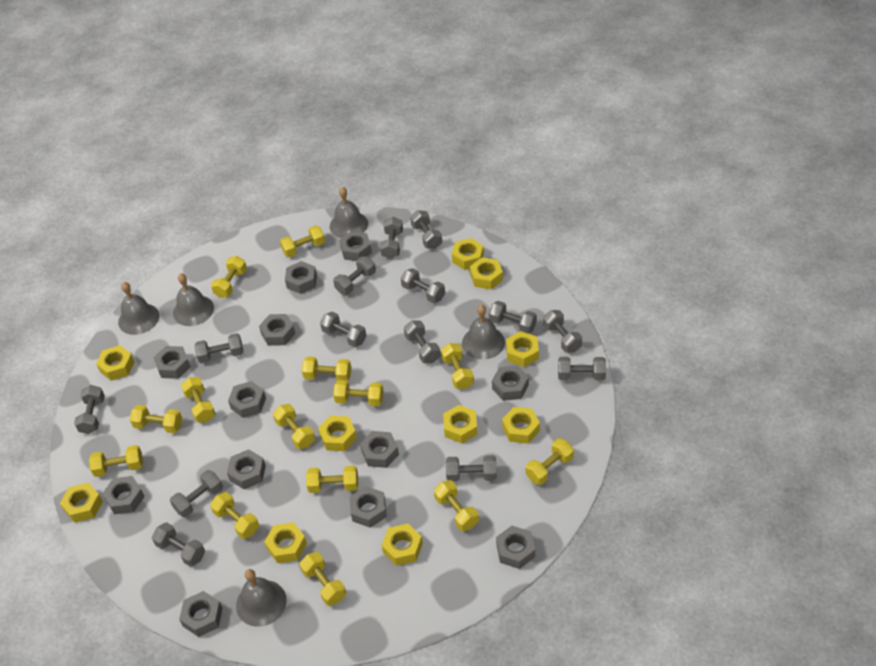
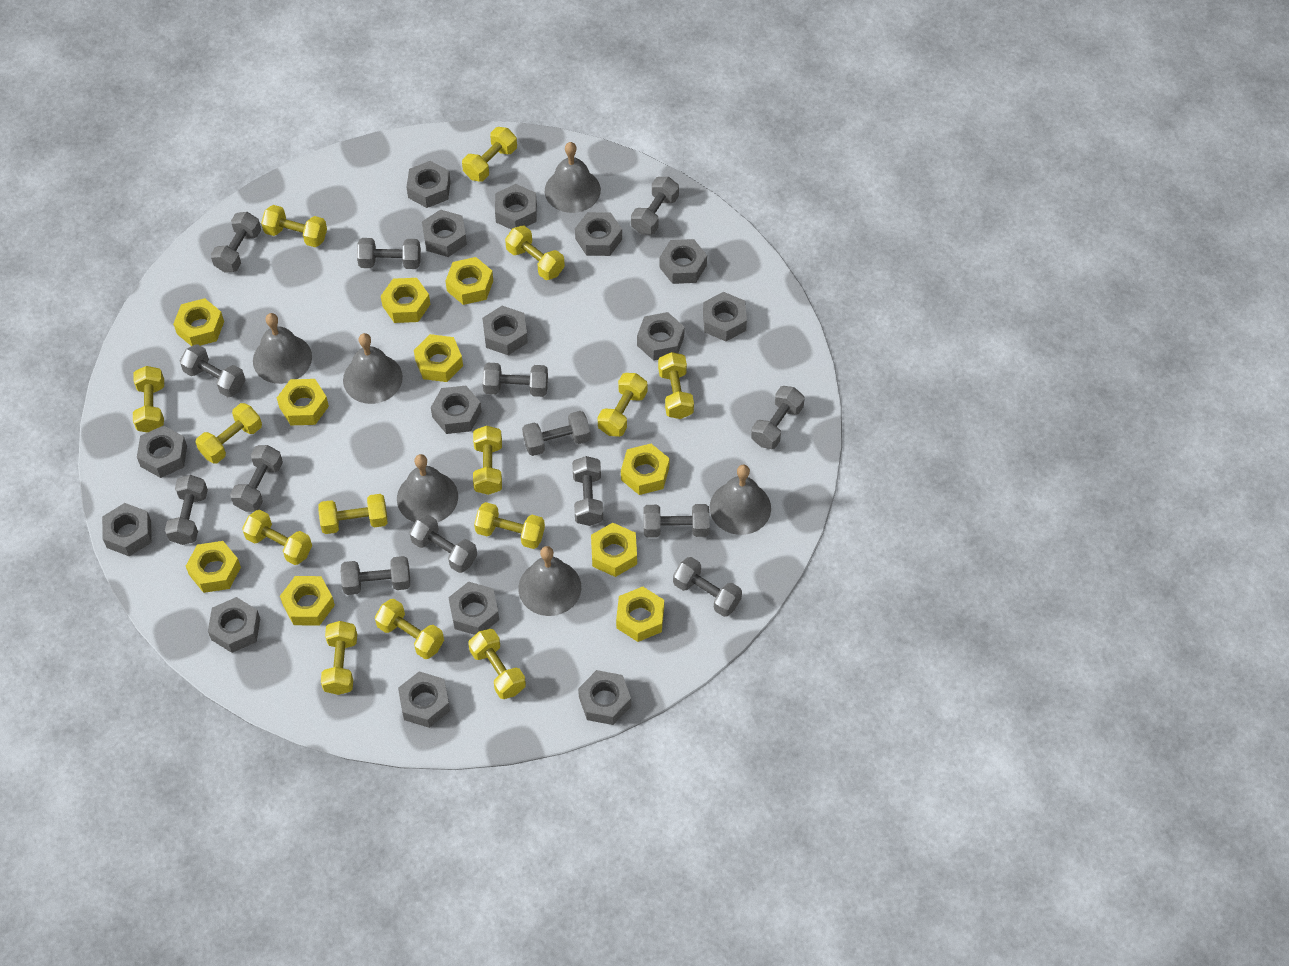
grey bell: [118,282,159,335] [173,273,214,326] [236,569,287,627] [330,187,368,238] [462,305,505,359] = 5 -> [253,313,312,384] [343,333,403,404] [397,454,458,523] [518,546,581,616] [545,142,601,213] [710,465,771,535] = 6
grey nut: [102,476,145,514] [153,346,191,379] [179,591,222,637] [227,449,266,489] [228,381,266,418] [259,314,296,346] [285,261,317,294] [339,231,372,261] [350,486,387,528] [360,431,399,468] [492,365,529,401] [496,526,535,569] = 12 -> [102,503,152,556] [137,425,187,478] [208,597,260,653] [398,671,450,728] [406,161,451,208] [422,209,467,257] [431,386,482,434] [448,582,499,635] [482,306,528,355] [495,184,537,230] [575,212,622,256] [578,670,631,725] [637,312,685,361] [659,239,707,284] [703,292,747,341] = 15

